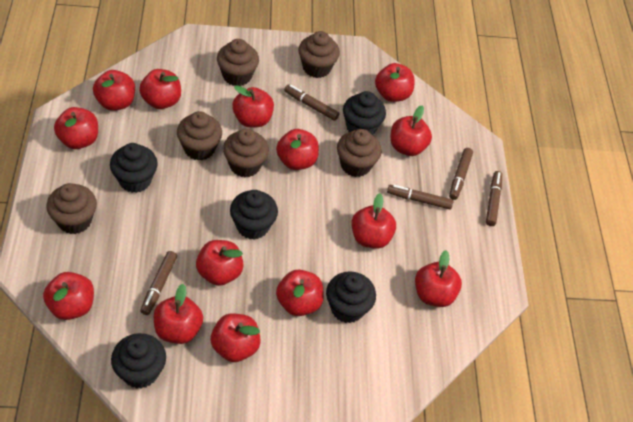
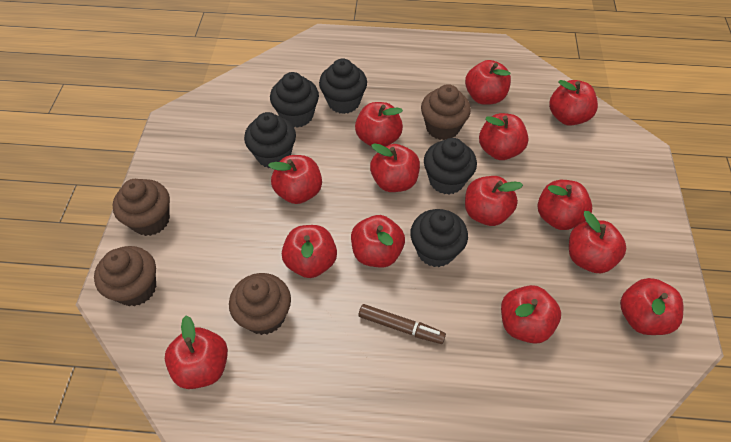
brown cupcake: [46,183,97,234] [177,111,222,160] [217,39,259,86] [223,128,269,177] [298,31,340,78] [337,129,381,177] = 6 -> [94,246,156,306] [113,179,170,236] [229,273,291,335] [421,84,471,140] = 4
brown marker: [140,251,177,315] [284,84,339,121] [387,185,454,210] [449,148,473,200] [486,171,502,226] = 5 -> [359,304,446,344] = 1

